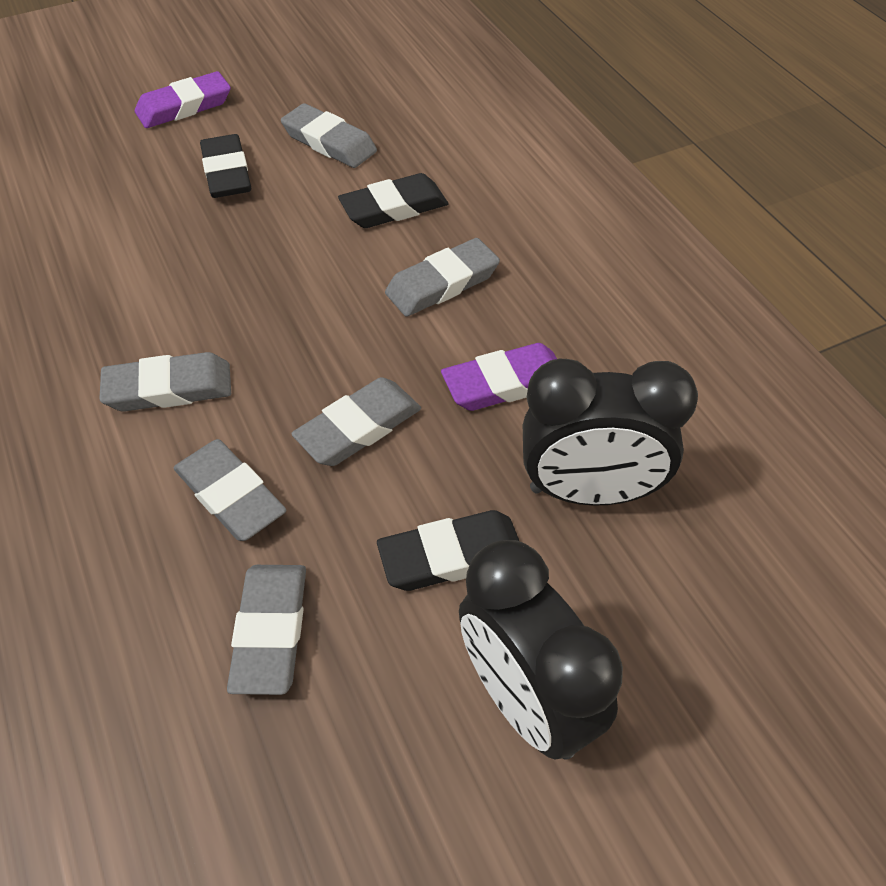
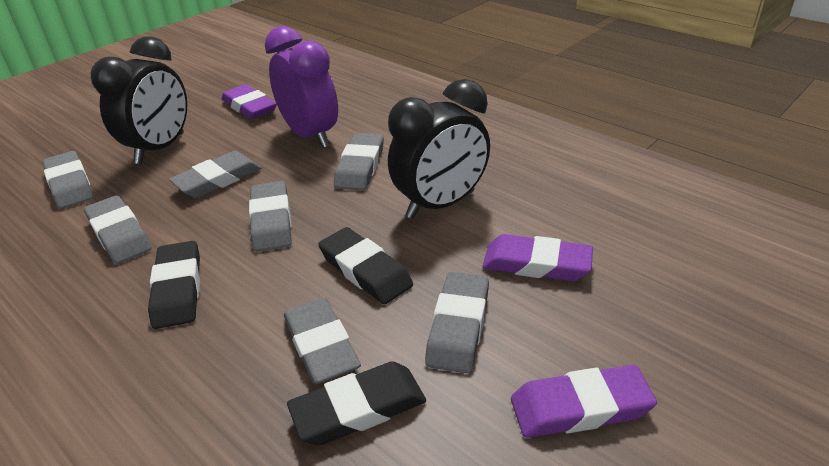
grey eraser: [99,352,231,412] [174,439,287,541] [227,565,306,695] [281,103,377,168] [291,377,421,466] [385,238,500,317] = 6 -> [43,151,93,209] [84,195,152,264] [169,151,261,198] [249,181,292,252] [284,298,361,384] [334,133,384,190] [425,272,489,373] = 7
purple clock: none = 0 -> [265,26,338,148] = 1
purple eraser: [135,71,231,128] [441,343,557,411] = 2 -> [222,84,277,119] [483,234,593,281] [511,365,657,438] = 3

